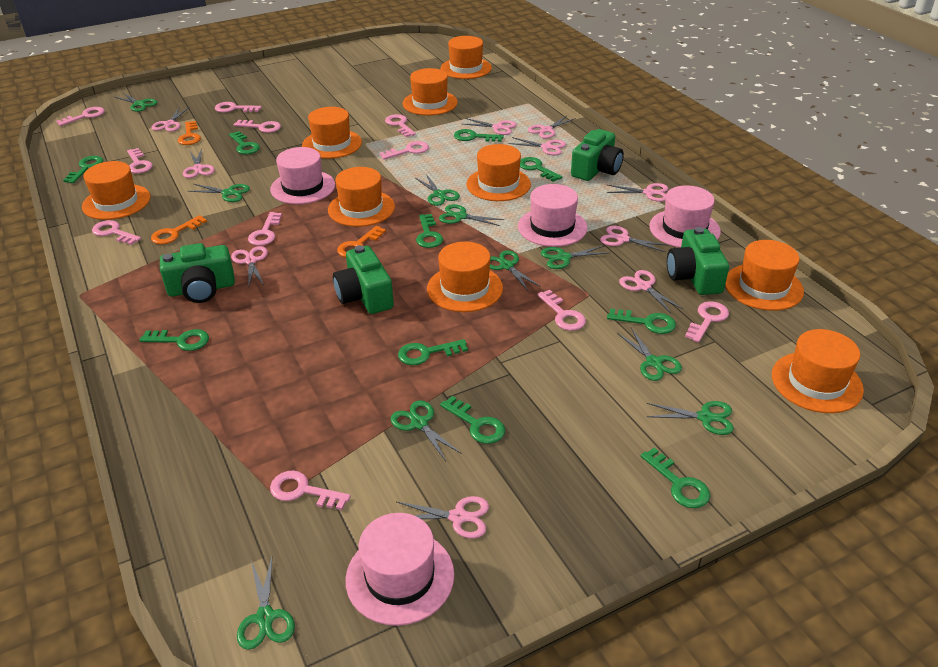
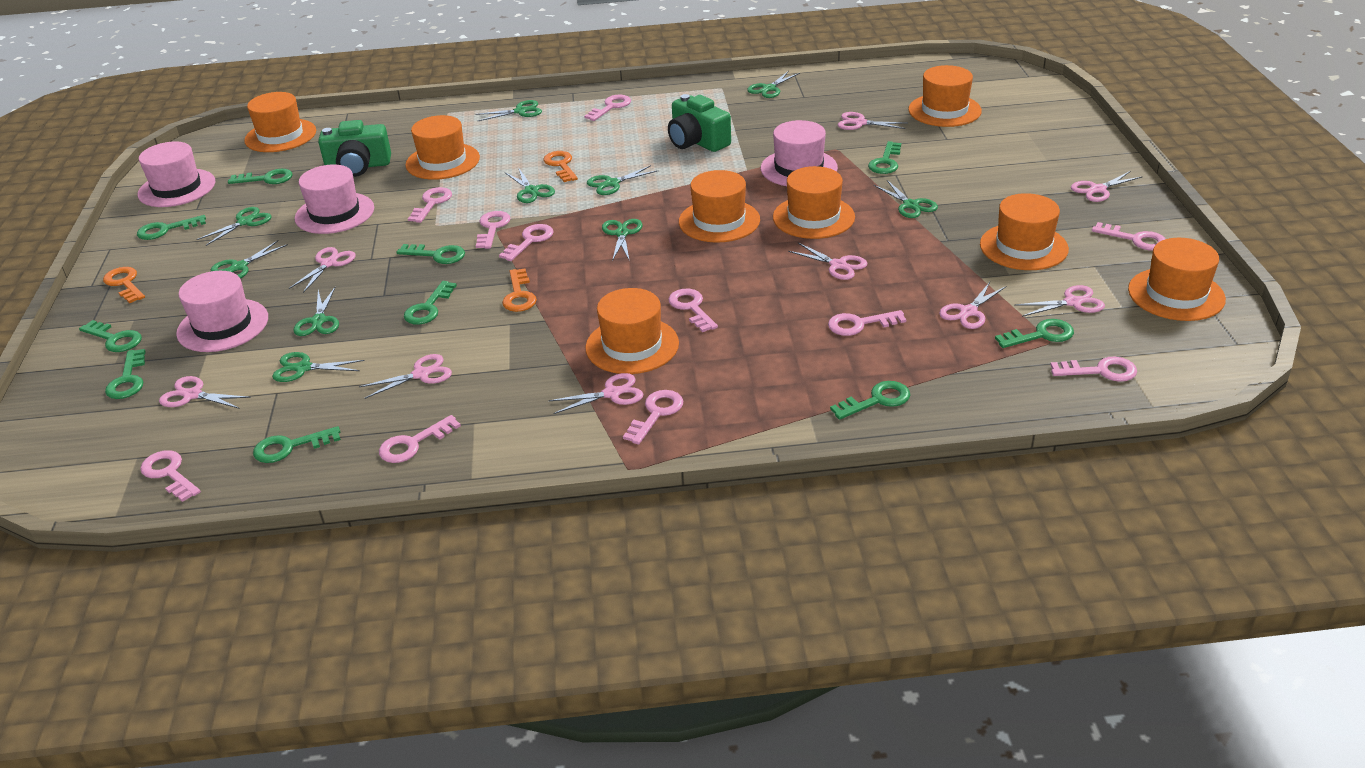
green camera: [160,243,235,303] [333,245,394,314] [571,129,624,181] [667,227,729,295] = 4 -> [318,120,391,177] [668,94,731,152] = 2
orange hat: [82,161,151,220] [302,107,362,159] [328,167,395,227] [402,68,458,115] [427,242,503,312] [440,36,492,79] [466,144,531,201] [725,240,804,311] [772,329,864,413] = 9 -> [244,92,316,152] [405,115,480,180] [585,288,679,374] [679,170,760,243] [773,166,855,239] [908,65,982,127] [980,193,1069,270] [1128,238,1226,321] = 8
pink scissors: [151,107,190,132] [183,148,215,178] [231,246,268,288] [397,496,489,539] [463,118,517,135] [508,137,566,155] [528,116,576,139] [600,226,669,252] [607,183,668,202] [619,270,683,313] = 10 -> [159,376,251,409] [289,247,356,293] [359,354,452,399] [548,373,643,414] [788,243,867,280] [838,112,906,130] [939,282,1006,329] [1015,285,1105,317] [1071,171,1143,202] = 9

